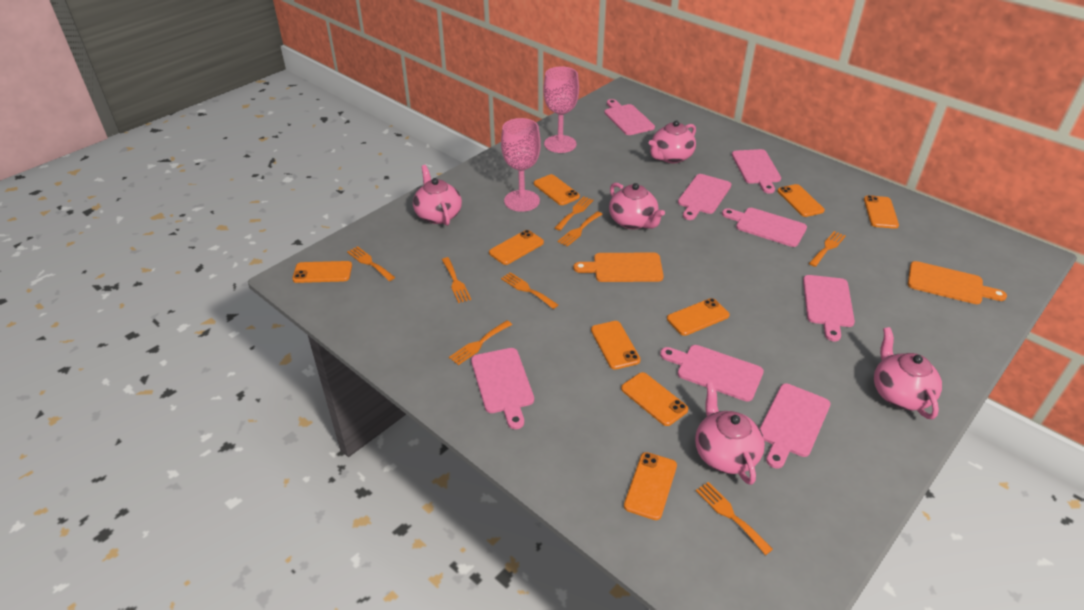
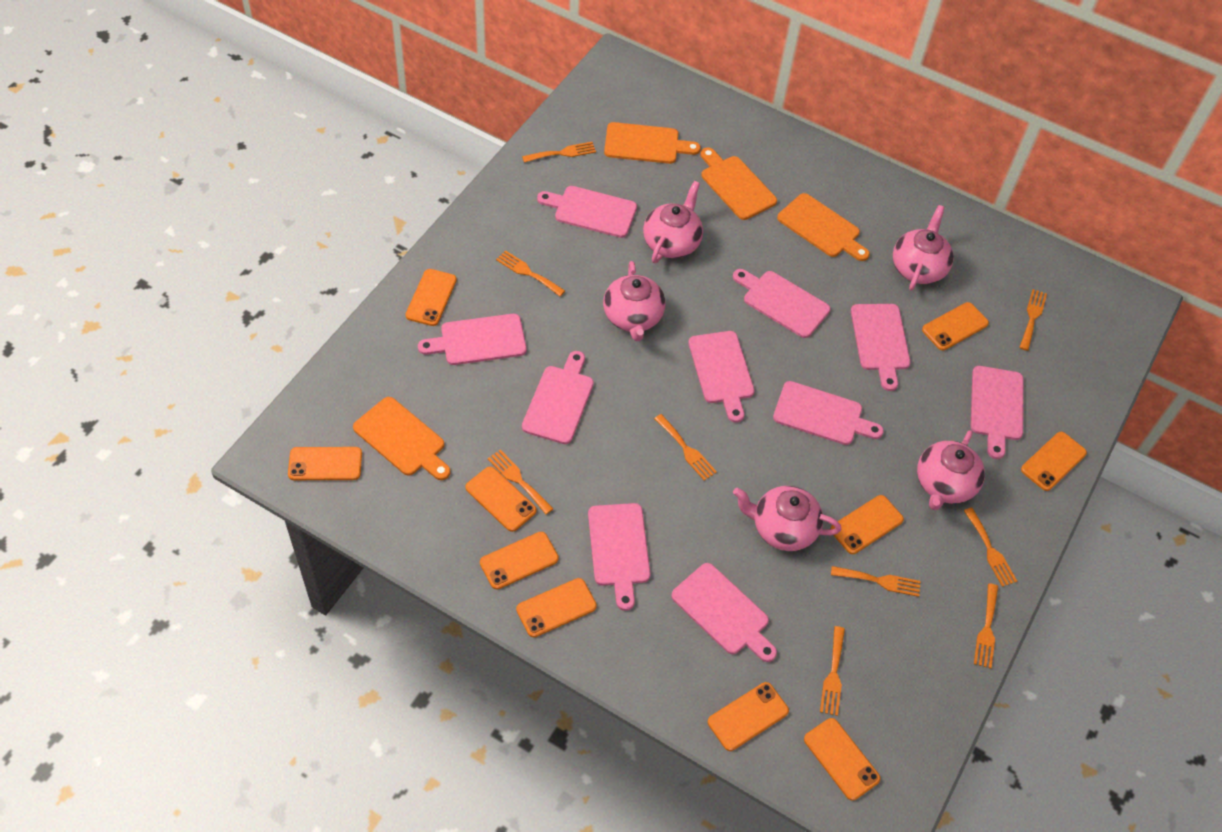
orange cutting board: [574,252,664,282] [908,261,1007,304] = 2 -> [353,397,451,480] [604,122,701,164] [700,147,777,220] [777,193,870,261] = 4
orange fork: [347,246,395,281] [442,257,471,303] [449,320,512,365] [501,272,558,309] [555,196,594,231] [558,211,602,247] [696,482,773,555] [809,231,846,267] = 8 -> [488,450,553,514] [496,250,565,296] [522,142,596,163] [654,414,717,481] [820,626,845,716] [831,566,921,597] [964,508,1017,587] [974,583,998,669] [1019,289,1047,351] = 9
orange phone: [292,261,352,283] [489,230,544,265] [534,174,580,205] [591,321,641,370] [621,372,688,426] [624,452,677,520] [667,298,730,336] [777,184,825,217] [864,195,899,229] = 9 -> [288,447,362,480] [405,269,457,326] [465,467,537,532] [480,532,559,590] [516,578,597,637] [708,682,789,751] [804,718,881,801] [830,495,904,554] [922,302,989,351] [1021,432,1087,491] = 10
pink cutting board: [471,348,534,429] [604,99,655,135] [660,345,764,402] [678,174,731,220] [722,208,807,247] [732,149,781,193] [760,383,831,469] [803,275,855,341] = 8 -> [418,314,527,365] [522,351,594,444] [537,186,637,238] [588,503,650,611] [671,563,777,662] [688,331,754,422] [733,269,831,338] [773,381,884,445] [851,304,911,391] [971,366,1023,459] = 10
pink goblet: [501,118,541,212] [543,66,579,153] = 2 -> none = 0

